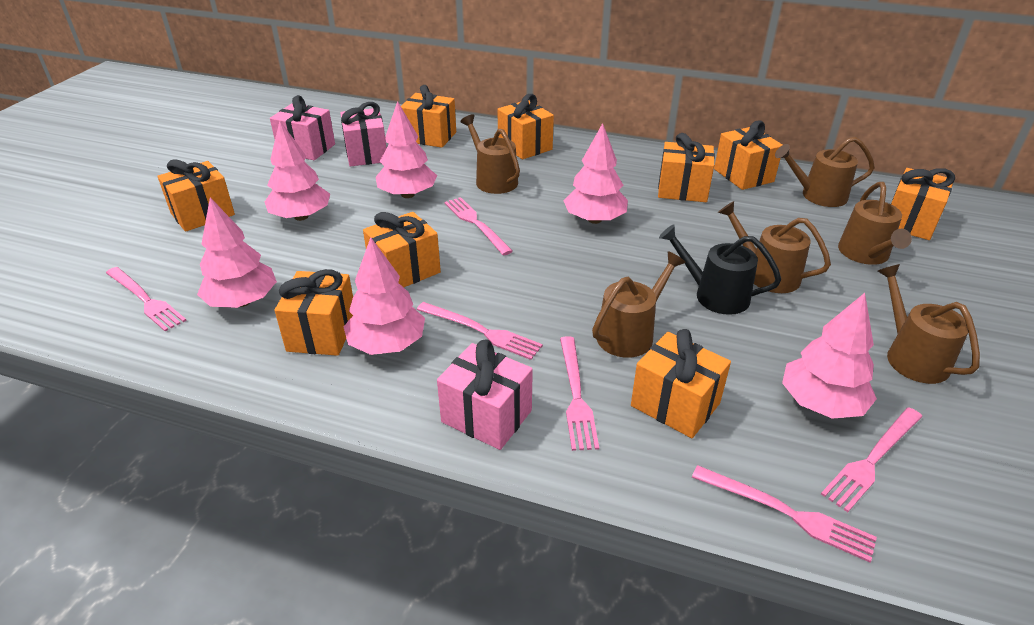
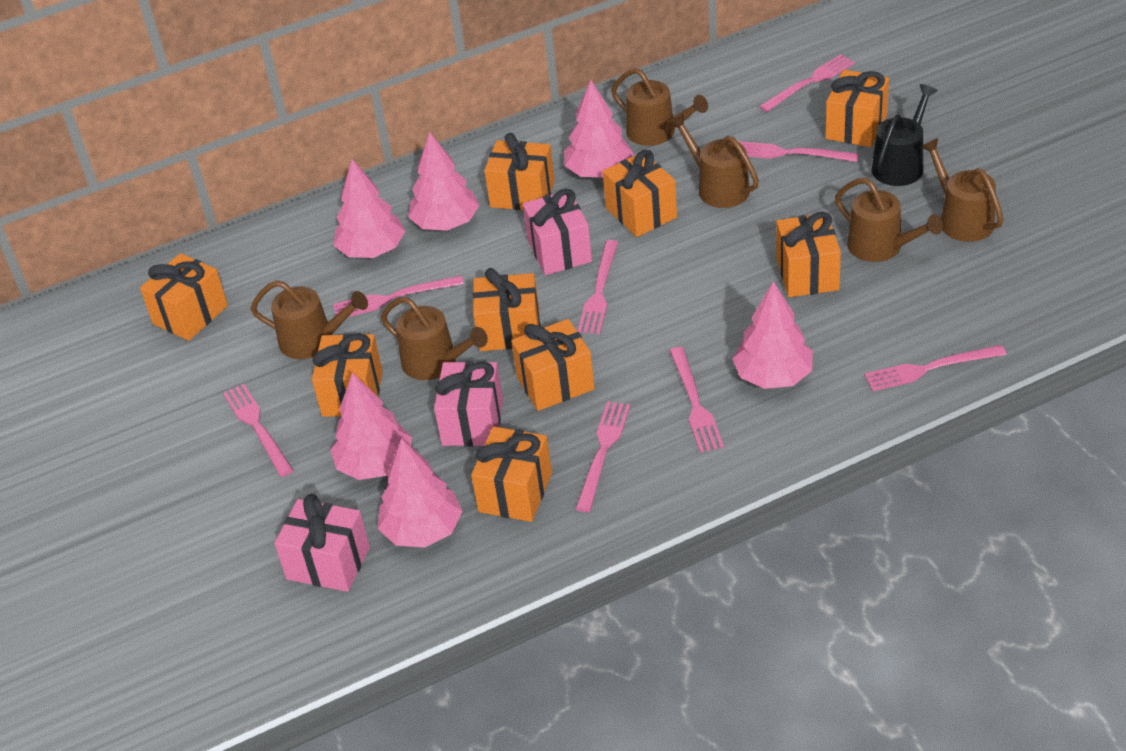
pink fork: [106,267,187,332] [417,302,543,360] [444,197,513,255] [560,336,599,451] [692,465,877,562] [821,407,923,512] = 6 -> [223,384,294,477] [333,275,464,317] [576,401,630,512] [578,240,618,334] [669,347,724,453] [738,141,859,162] [759,54,855,112] [864,345,1007,391] = 8

